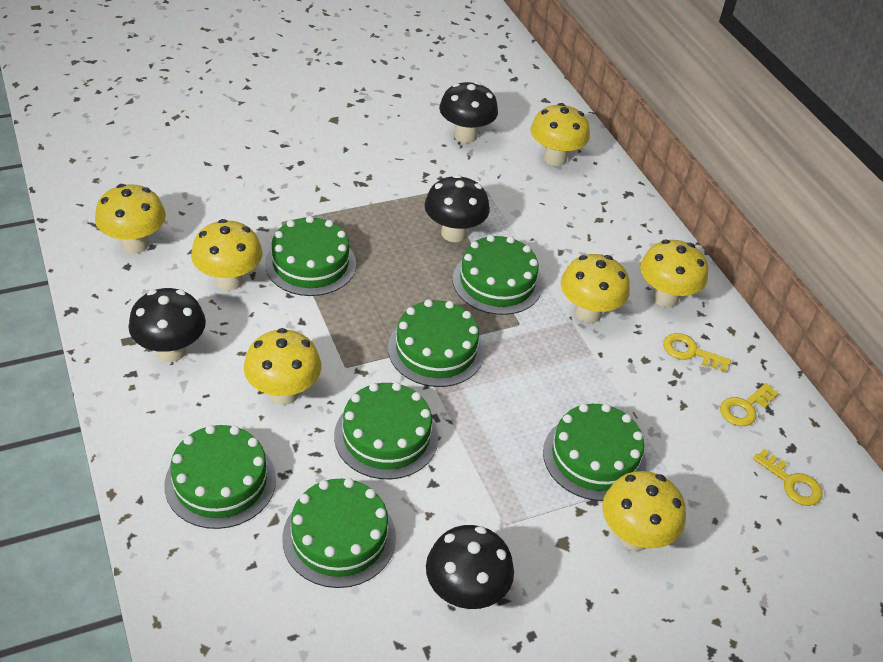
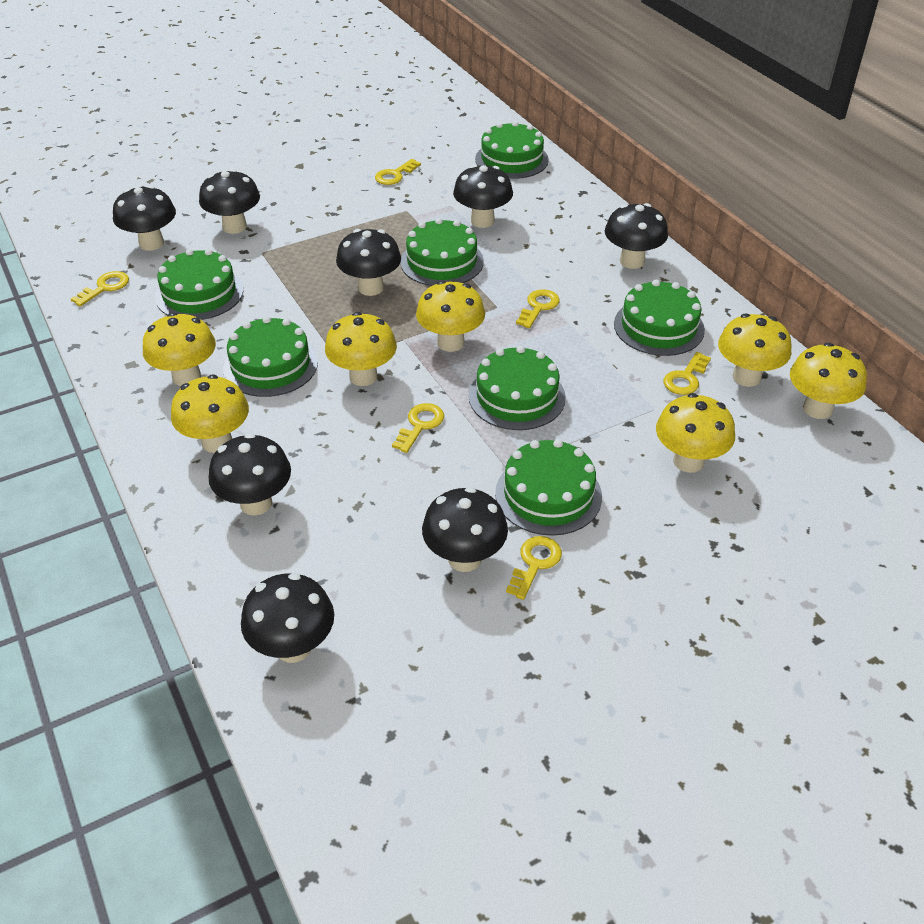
black mushroom: [128,288,206,362] [424,175,490,242] [426,525,514,609] [439,82,498,143] = 4 -> [113,185,176,251] [199,169,260,234] [208,433,291,515] [241,573,334,663] [336,229,401,296] [422,487,508,572] [453,165,513,228] [605,203,668,269] = 8
yellow key: [663,333,731,372] [720,383,779,426] [753,449,823,506] = 3 -> [71,271,129,307] [375,159,421,185] [392,403,444,453] [506,536,562,600] [516,289,560,328] [663,352,711,395] = 6

